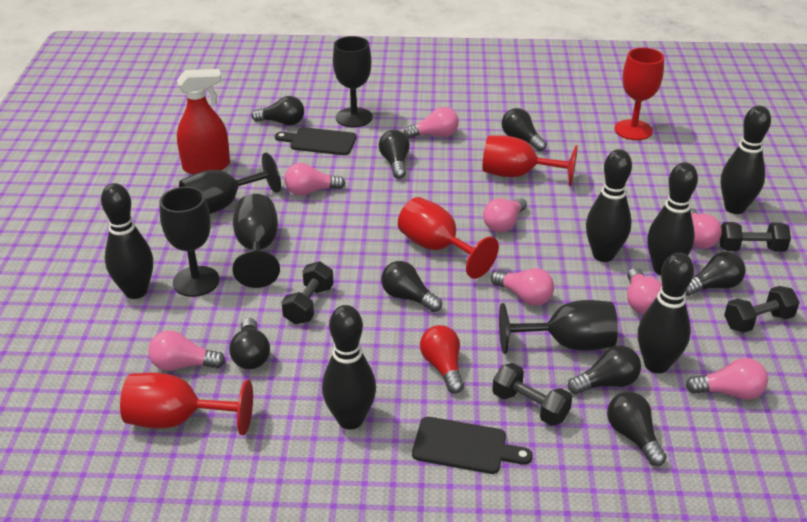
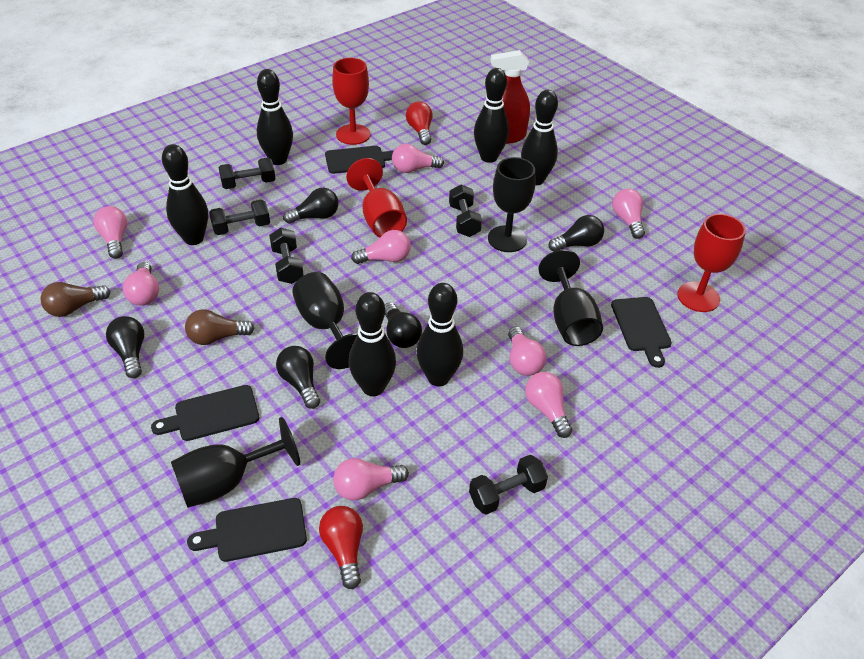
black cutting board: [275,127,357,155] [412,417,533,474] = 2 -> [151,385,259,441] [187,498,307,562] [325,146,394,174] [611,297,672,368] = 4
black dumbbell: [281,261,334,325] [492,363,572,426] [720,222,791,252] [724,286,800,333] = 4 -> [209,200,270,235] [218,158,276,189] [269,228,304,284] [449,184,482,237] [469,455,548,515] = 5
black goblet: [160,187,219,297] [179,153,281,214] [233,194,280,288] [333,36,373,127] [499,300,618,354] = 5 -> [171,417,300,508] [292,272,357,369] [488,157,535,252] [538,250,603,346] = 4
black light bulb: [229,318,270,369] [251,96,304,126] [379,130,410,179] [381,261,442,312] [502,108,547,151] [568,346,641,394] [607,392,667,466] [686,252,746,296] = 8 -> [106,316,144,378] [276,346,320,409] [283,188,338,224] [385,302,422,348] [549,215,604,252] = 5
brown light bulb: none = 0 -> [40,282,111,317] [185,309,255,345] = 2
red goblet: [120,372,253,435] [398,197,499,279] [482,135,578,186] [615,48,664,140] = 4 -> [332,58,370,145] [346,158,407,237] [677,214,746,312] = 3
red light bulb: [420,325,464,394] = 1 -> [319,506,363,589] [406,101,433,145] = 2

